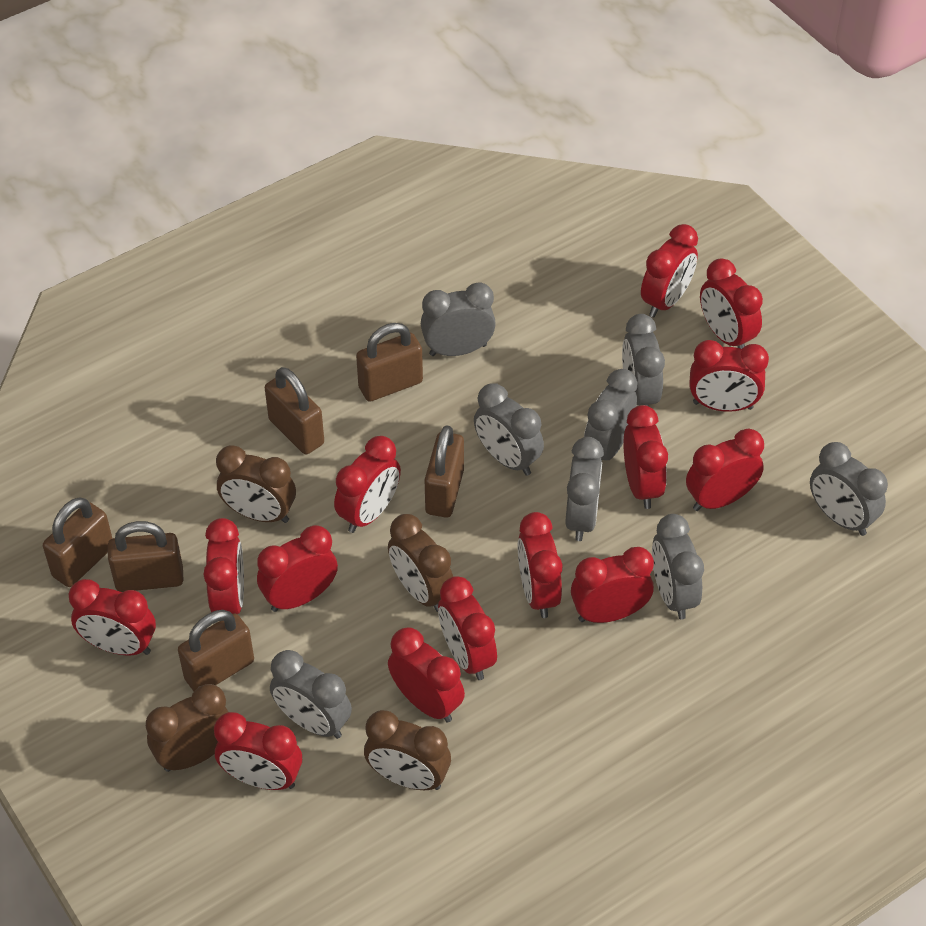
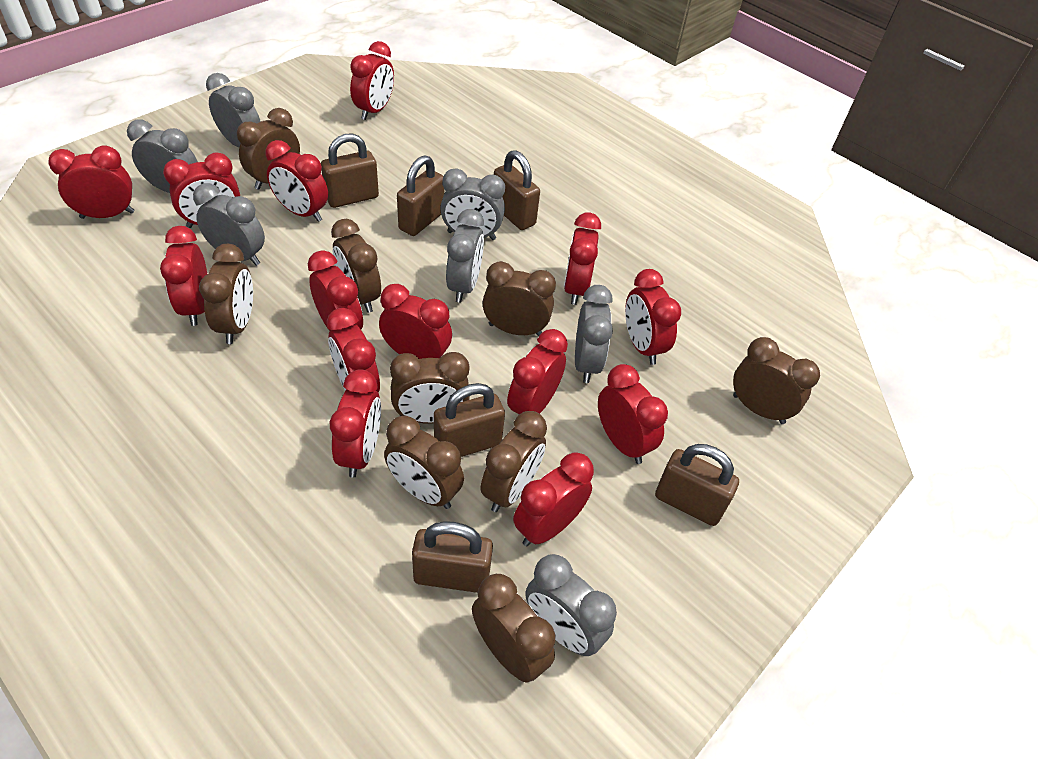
brown clock: [146,684,228,772] [216,445,296,523] [364,710,451,790] [388,514,453,612] = 4 -> [199,244,253,344] [237,108,300,190] [331,219,381,313] [384,416,464,509] [390,352,470,424] [472,574,555,683] [481,411,547,512] [483,261,556,336] [733,337,820,424] = 9
grey clock: [270,650,352,739] [421,282,496,356] [474,383,544,476] [565,437,604,541] [584,369,638,460] [622,314,665,406] [652,514,704,620] [810,442,888,536] = 8 -> [127,120,198,193] [193,183,265,266] [206,73,261,147] [440,168,505,240] [446,209,484,302] [525,554,617,656] [575,285,613,383] = 7

